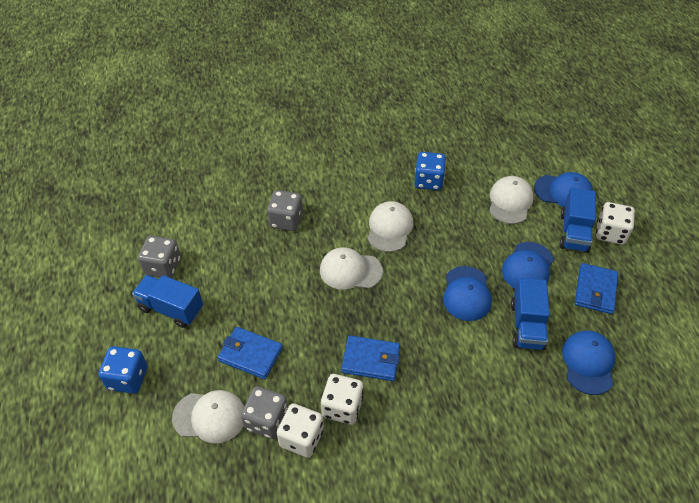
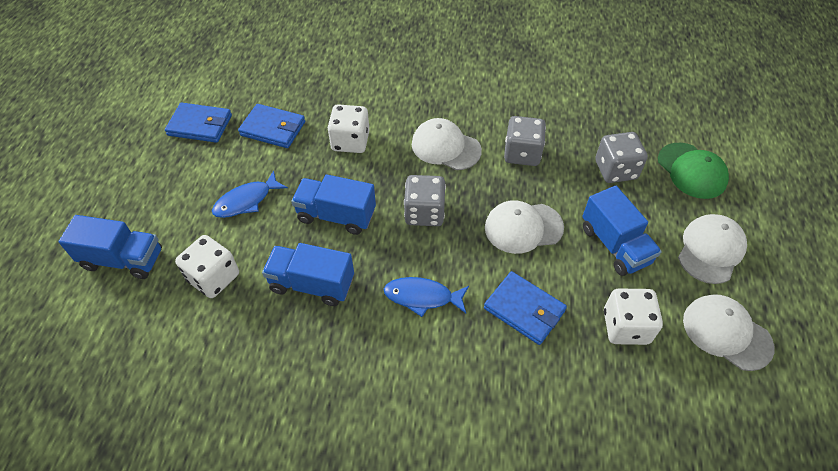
blue cap: [443,266,492,321] [502,242,554,289] [534,172,593,207] [562,330,615,395] = 4 -> none = 0
blue dice: [98,346,148,394] [414,152,446,190] = 2 -> none = 0
blue fish: none = 0 -> [212,171,288,218] [384,277,469,317] = 2
blue truck: [132,275,203,328] [511,278,550,350] [560,188,596,253] = 3 -> [58,215,162,279] [262,243,354,306] [291,174,376,235] [582,186,662,276] = 4
green cap: none = 0 -> [658,143,729,199] = 1

